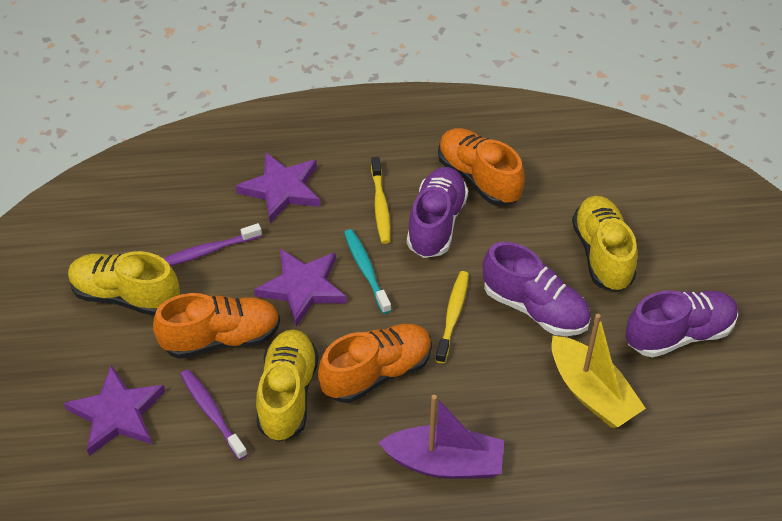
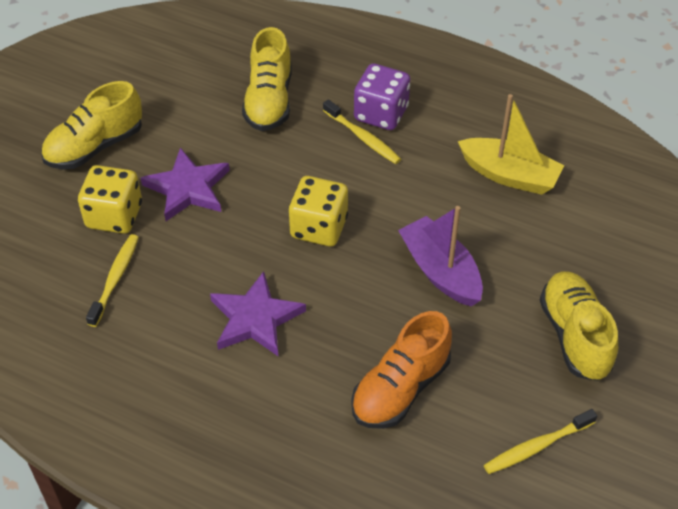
orange shoe: [153,293,280,359] [318,324,432,403] [438,128,525,206] = 3 -> [351,311,452,429] = 1
purple dice: none = 0 -> [354,63,410,130] = 1
purple shoe: [407,167,468,258] [483,242,591,336] [625,290,738,358] = 3 -> none = 0
purple star: [64,365,165,456] [236,152,321,223] [254,249,347,327] = 3 -> [141,147,230,221] [210,271,306,356] = 2
purple toothbrush: [163,223,262,266] [180,369,248,460] = 2 -> none = 0
turquoise toothbrush: [344,229,392,314] = 1 -> none = 0
yellow dice: none = 0 -> [78,165,142,234] [289,176,348,246] = 2
yellow toothbrush: [371,157,391,244] [435,271,469,364] = 2 -> [86,234,139,327] [323,99,401,164] [484,409,597,474] = 3

